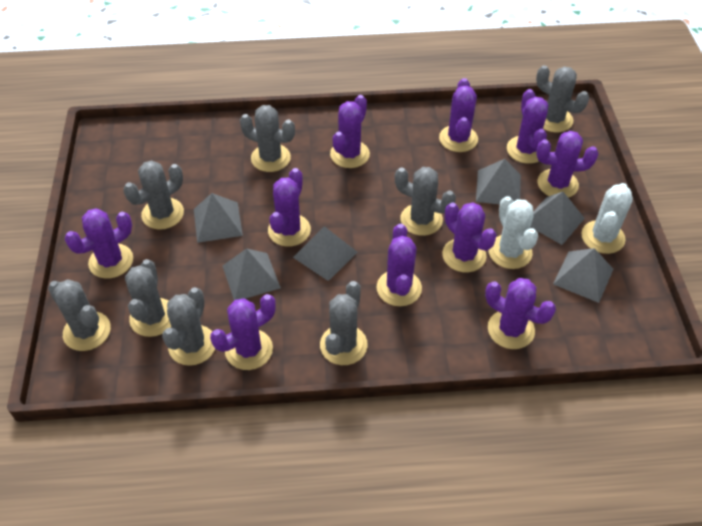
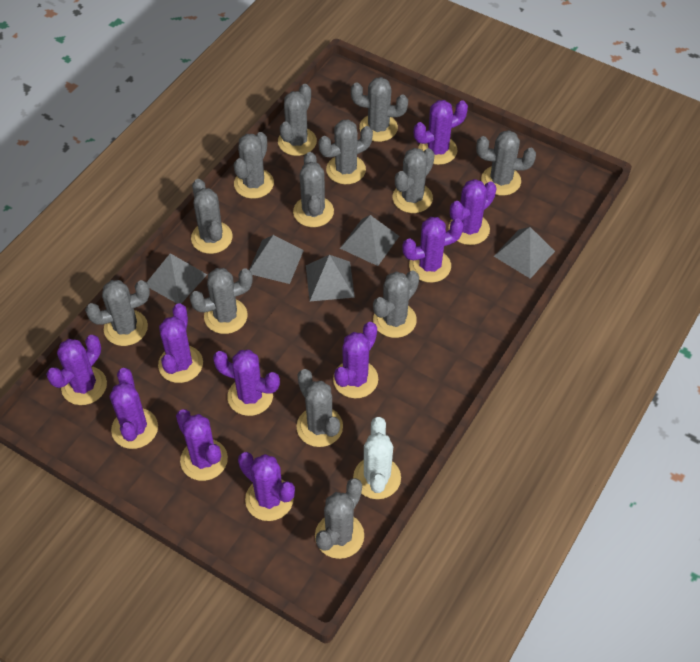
grey cactus: [48,279,111,351] [124,160,184,230] [125,259,171,337] [162,287,215,366] [240,105,295,172] [320,281,368,365] [395,167,456,236] [536,65,589,132] = 8 -> [85,280,150,346] [190,268,253,334] [191,179,233,254] [234,132,274,199] [278,84,317,156] [293,152,334,227] [296,369,343,447] [315,478,364,559] [318,119,373,184] [351,77,408,142] [373,270,419,338] [393,148,435,213] [476,130,536,195] = 13
grey pyramid: [194,193,243,243] [223,248,281,300] [293,226,358,281] [476,159,521,204] [531,192,585,245] [553,248,613,303] = 6 -> [147,253,207,304] [249,235,304,284] [306,255,355,301] [340,215,399,266] [494,227,555,279] = 5
white cactus: [488,196,538,269] [581,183,633,254] = 2 -> [353,417,401,499] = 1

